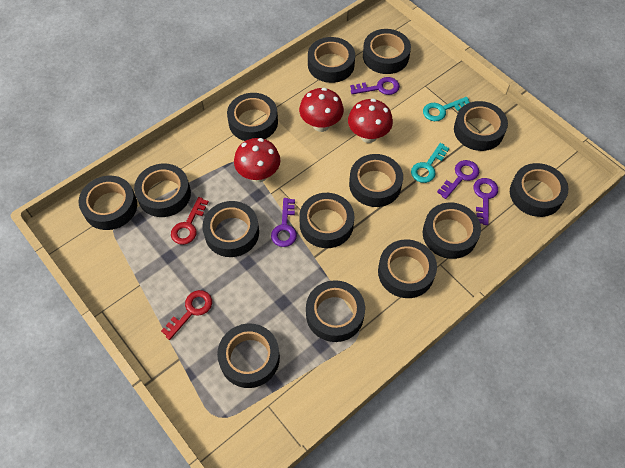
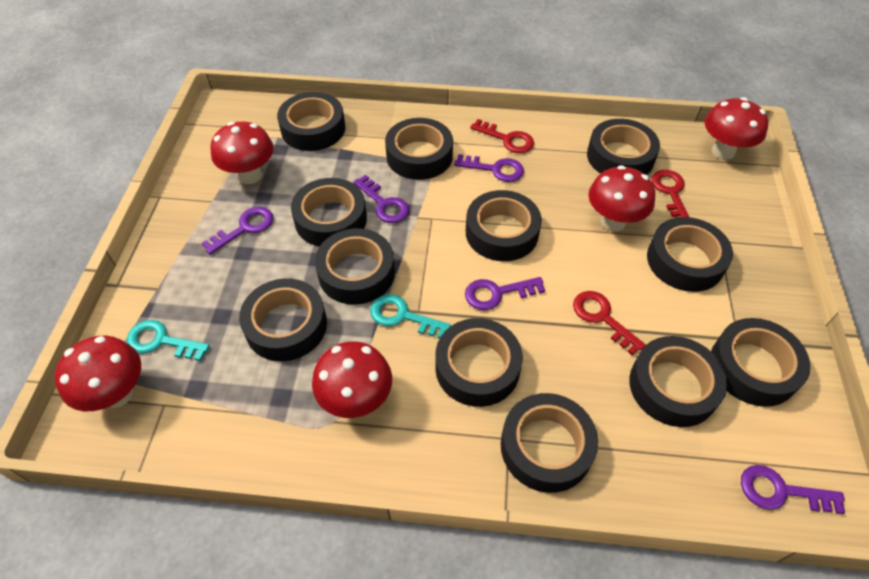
black tape: [79,176,137,230] [134,164,191,217] [202,201,259,257] [217,323,280,388] [227,93,278,141] [299,193,355,248] [306,280,365,342] [308,37,355,83] [349,154,403,207] [363,29,411,74] [378,239,437,298] [423,203,481,259] [454,101,508,151] [510,163,568,217] = 14 -> [239,278,327,361] [277,92,345,151] [291,178,367,247] [315,228,395,305] [385,118,453,180] [435,318,523,407] [466,190,542,261] [501,393,598,493] [587,119,660,175] [629,336,728,427] [647,217,733,292] [711,318,810,407] = 12
purple key: [271,198,297,247] [350,77,400,95] [437,160,479,199] [473,178,498,225] = 4 -> [202,207,274,254] [353,175,409,223] [454,154,524,182] [465,277,545,310] [741,465,845,514] = 5
red key: [161,290,212,340] [171,197,209,245] = 2 -> [470,119,534,153] [573,291,646,355] [652,170,689,218] = 3
red mushroom: [234,138,280,182] [299,88,344,132] [348,99,393,143] = 3 -> [55,336,141,411] [210,122,274,184] [312,341,392,418] [588,165,655,231] [705,97,768,160] = 5

